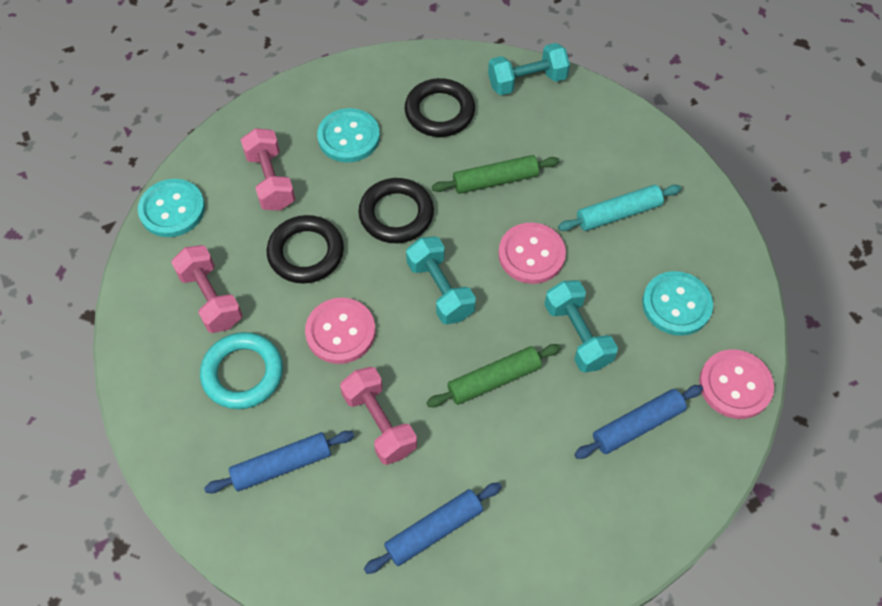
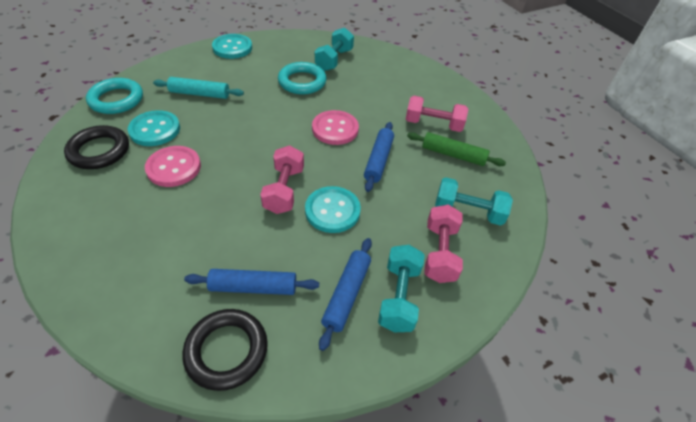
black ring: [267,215,344,284] [359,178,434,243] [405,78,475,137] = 3 -> [64,125,129,169] [182,309,268,391] = 2
green rolling pin: [426,344,561,407] [432,155,559,194] = 2 -> [407,132,506,166] = 1
pink button: [305,298,375,364] [498,223,566,284] [699,349,774,419] = 3 -> [145,146,201,187] [312,110,359,145] = 2
turquoise ring: [200,332,283,409] = 1 -> [86,78,143,114] [278,62,327,94] = 2

